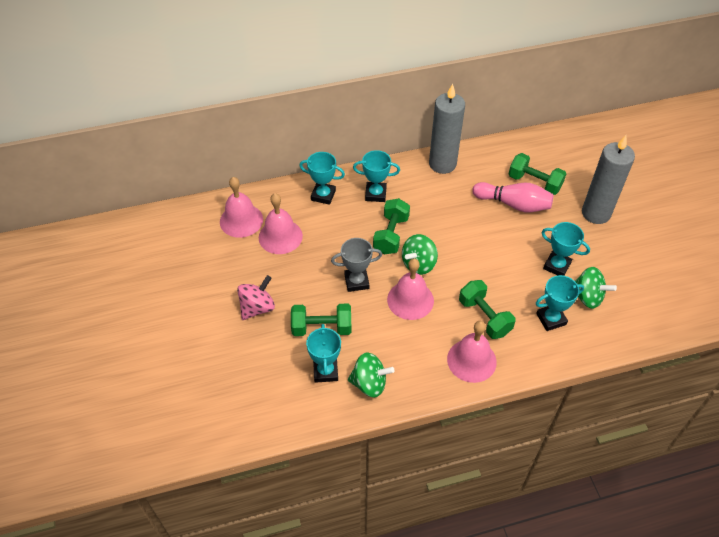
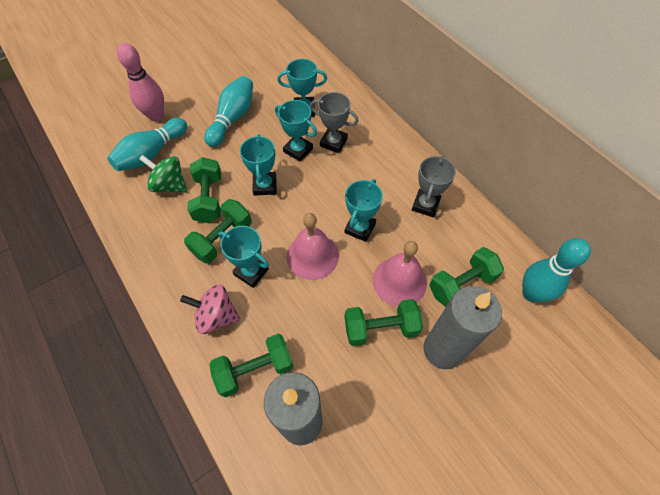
green dumbbell: [291,304,352,336] [373,198,410,254] [459,280,516,339] [509,153,566,195] = 4 -> [184,199,252,264] [187,157,221,223] [209,334,293,397] [344,299,423,346] [429,247,504,307] = 5
green spinning top: [348,352,395,398] [402,234,438,275] [575,267,617,309] = 3 -> [139,155,187,193] = 1
grey trophy: [331,238,382,292] = 1 -> [310,92,359,153] [412,155,456,218] = 2
pink bell: [220,177,263,238] [259,193,303,254] [387,259,434,320] [447,321,497,383] = 4 -> [287,213,339,280] [373,241,427,307] = 2
turquoise bowling pin: none = 0 -> [107,118,187,171] [204,76,253,147] [522,238,591,302] = 3

